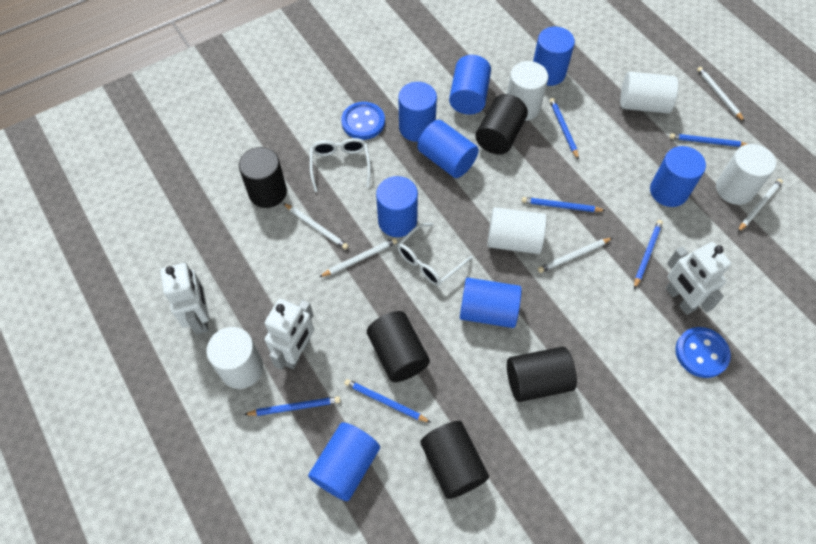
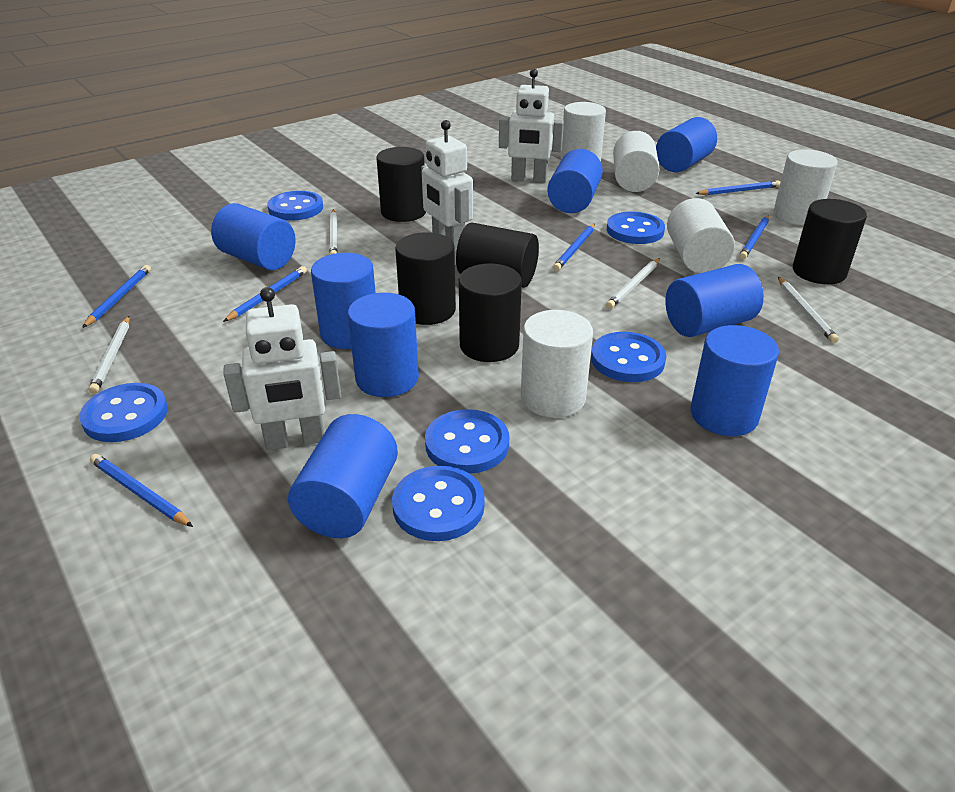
blue button: [341,102,385,140] [675,327,731,378] = 2 -> [79,383,168,442] [267,191,323,221] [392,466,485,541] [425,409,509,474] [591,332,666,382] [607,211,665,244] = 6
white glasses: [310,138,371,192] [397,223,473,286] = 2 -> none = 0
white pencil: [283,203,348,250] [319,238,397,277] [538,238,612,273] [697,67,745,122] [738,179,783,232] = 5 -> [88,316,130,394] [330,209,337,255] [606,258,660,309] [778,277,839,343] = 4

